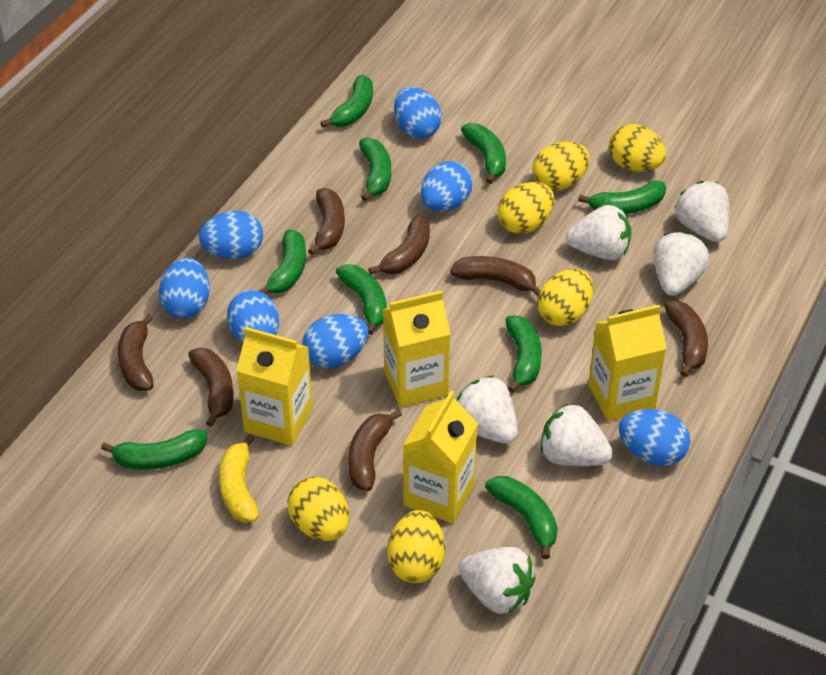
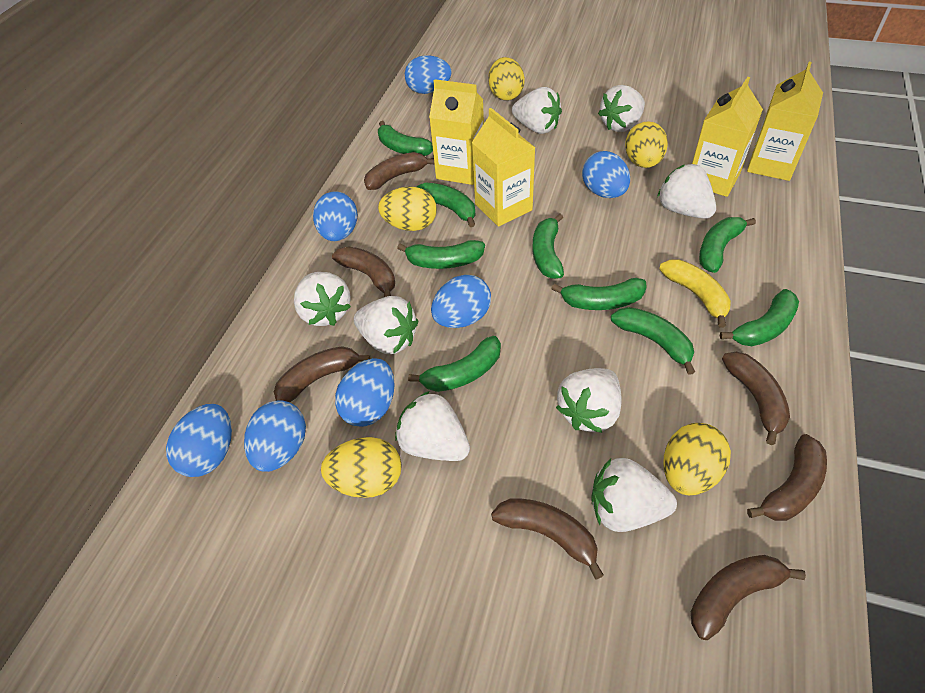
white strawberry: [456,375,518,444] [459,547,535,614] [540,403,613,466] [566,205,631,260] [653,232,710,296] [674,181,729,242] = 6 -> [294,272,351,326] [354,296,418,354] [395,391,470,461] [512,87,562,134] [556,368,622,433] [592,458,677,532] [598,85,645,132] [657,164,716,219] = 8
yellow egg: [287,477,349,541] [387,510,445,583] [498,182,554,234] [532,141,590,191] [537,269,593,326] [609,124,666,172] = 6 -> [321,437,402,498] [378,187,437,231] [488,57,525,101] [625,121,668,168] [664,423,731,495] = 5

